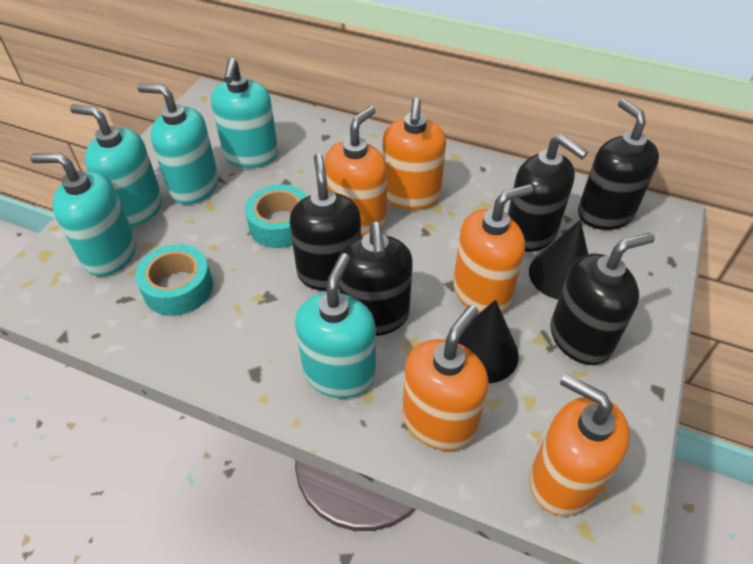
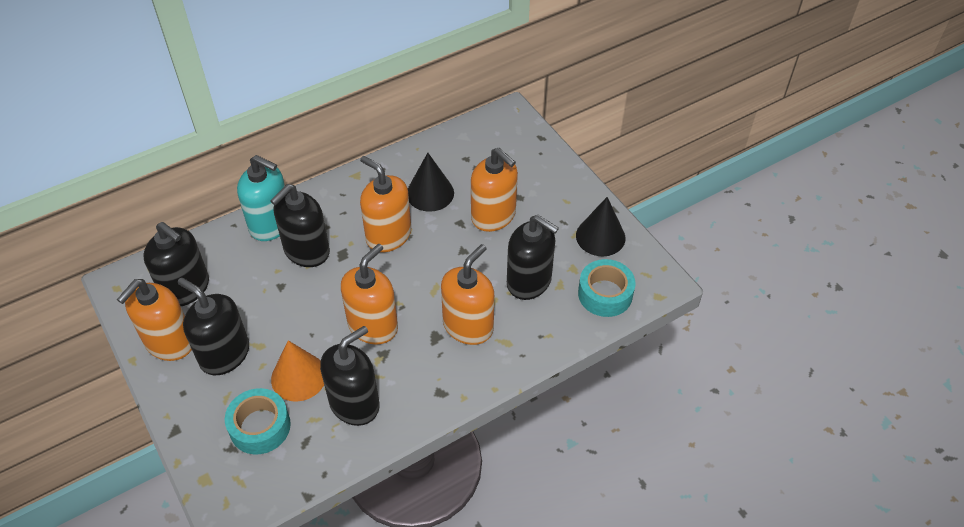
orange cone: none = 0 -> [271,340,324,402] = 1
turquoise soap dispenser: [30,153,136,276] [70,104,162,227] [137,83,219,204] [211,58,278,168] [295,253,376,398] = 5 -> [237,155,285,241] = 1

